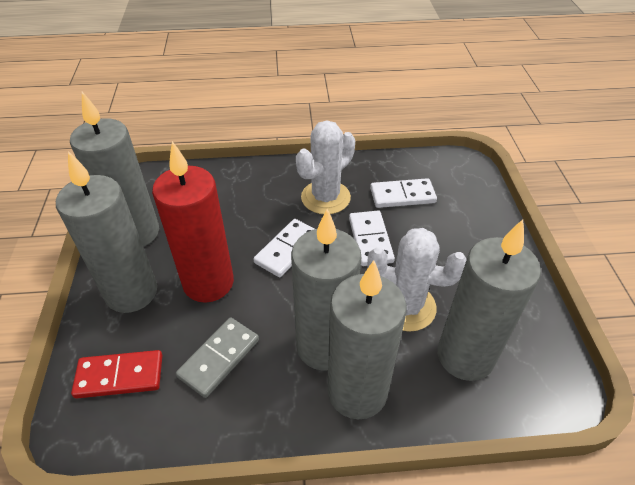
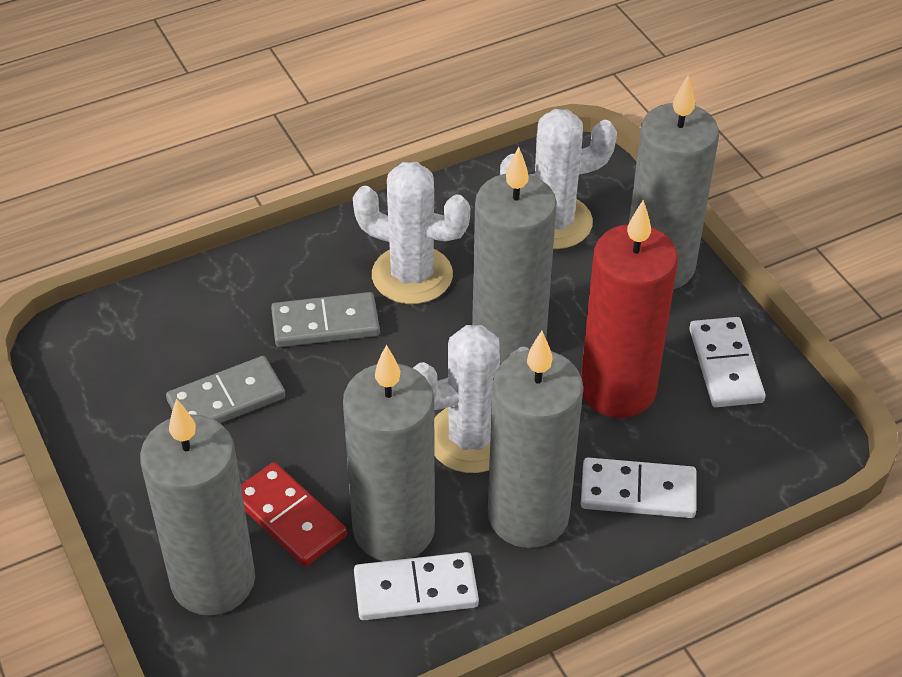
grey domino: [176,318,259,398] = 1 -> [166,356,285,423] [271,292,380,347] = 2
white cactus: [296,120,355,214] [367,228,467,332] = 2 -> [353,162,470,304] [413,325,530,473] [500,109,617,249] = 3

